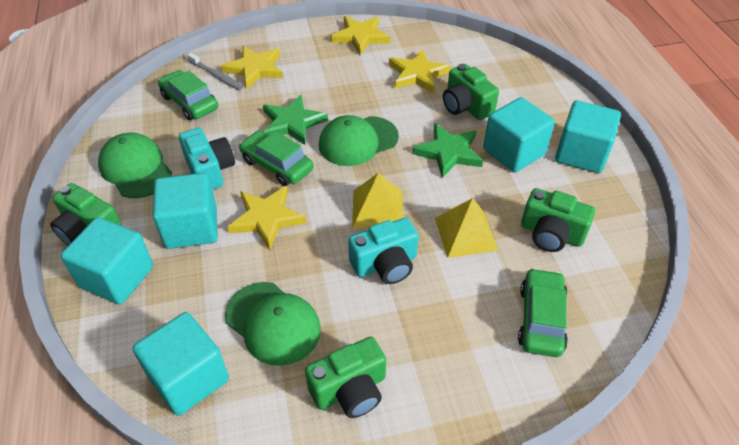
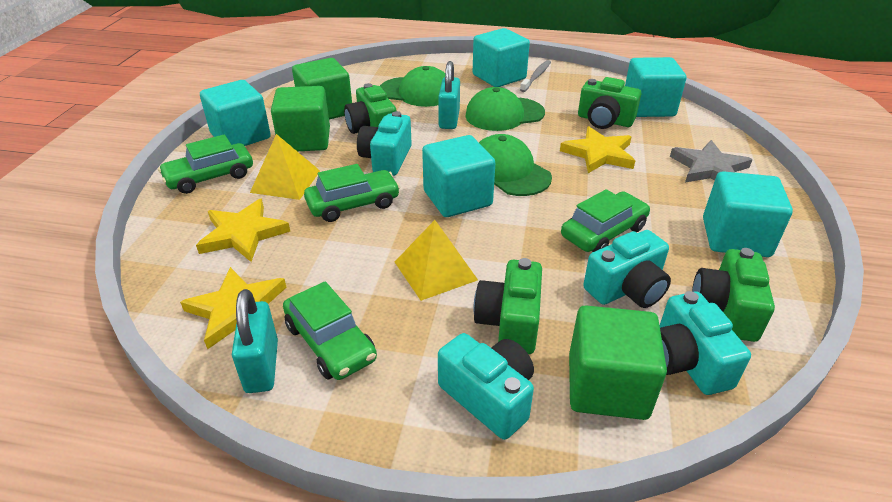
green car: [158,70,218,120] [239,130,314,186] [518,268,568,357] = 3 -> [158,134,253,194] [283,281,377,380] [304,164,400,222] [561,189,650,252] = 4
green cube: none = 0 -> [271,86,330,151] [292,58,352,120] [569,305,667,420] = 3
green star: [263,95,328,145] [412,123,483,178] = 2 -> none = 0
grey star: none = 0 -> [670,140,753,183] = 1
turquoise camera: [179,128,235,190] [348,218,419,284] = 2 -> [357,111,412,176] [438,333,534,440] [583,230,671,308] [660,291,751,395] = 4
turquoise padlock: none = 0 -> [232,289,278,393] [438,61,460,129] = 2
yellow star: [221,46,283,89] [227,186,307,249] [331,16,390,55] [389,49,451,93] = 4 -> [180,267,287,350] [196,199,290,262] [560,126,635,173] = 3

